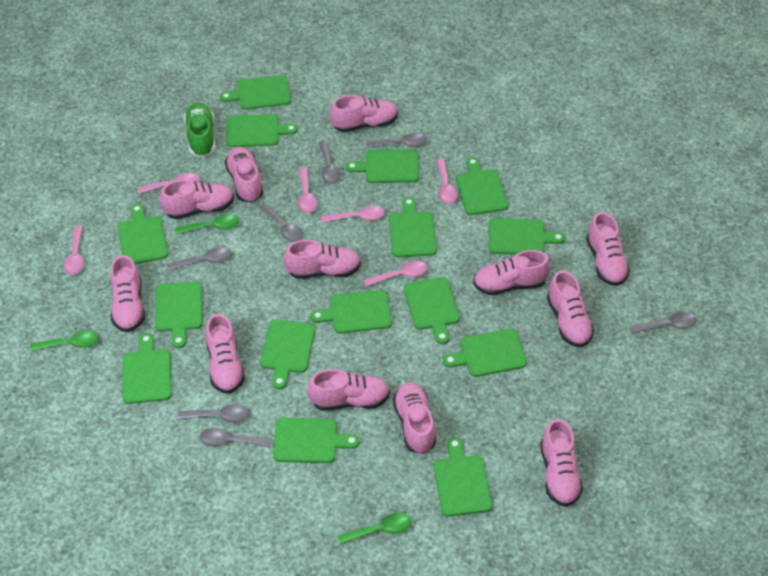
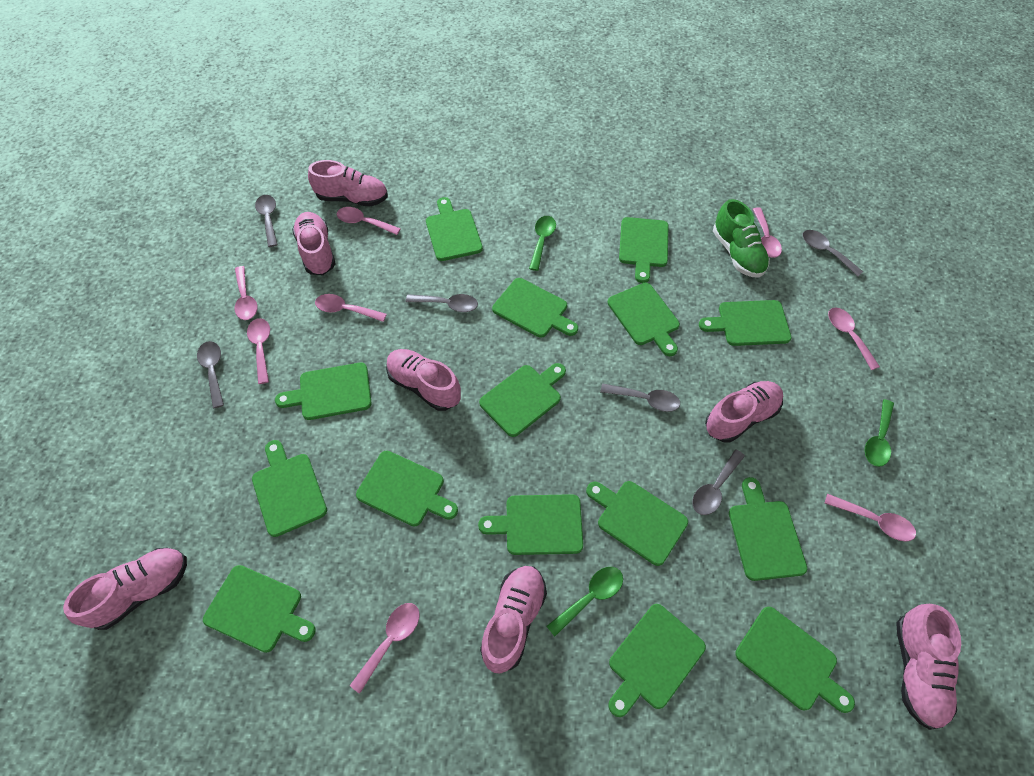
grey spoon: [167,247,232,271] [178,404,249,423] [200,428,272,447] [259,203,303,242] [319,141,340,184] [366,133,427,148] [629,312,697,334] = 7 -> [197,341,224,408] [255,195,278,247] [406,294,478,312] [600,383,680,412] [692,450,745,515] [803,230,863,277] = 6
pink shoe: [110,255,145,332] [160,180,234,219] [205,314,245,394] [225,147,263,202] [284,240,361,279] [307,369,390,410] [330,95,398,132] [393,382,436,454] [473,250,550,295] [540,419,583,507] [547,270,594,347] [586,212,630,286] = 12 -> [63,548,187,630] [292,212,336,275] [308,160,388,207] [386,349,461,411] [480,566,547,674] [705,381,783,443] [896,604,961,730] = 7
pink spoon: [64,226,84,275] [138,173,200,194] [298,168,317,213] [321,206,385,223] [364,261,428,287] [436,159,458,204] = 6 -> [235,266,258,320] [247,318,270,384] [315,294,387,322] [337,207,401,235] [350,603,420,694] [753,207,782,258] [825,493,916,541] [828,307,880,370] = 8

